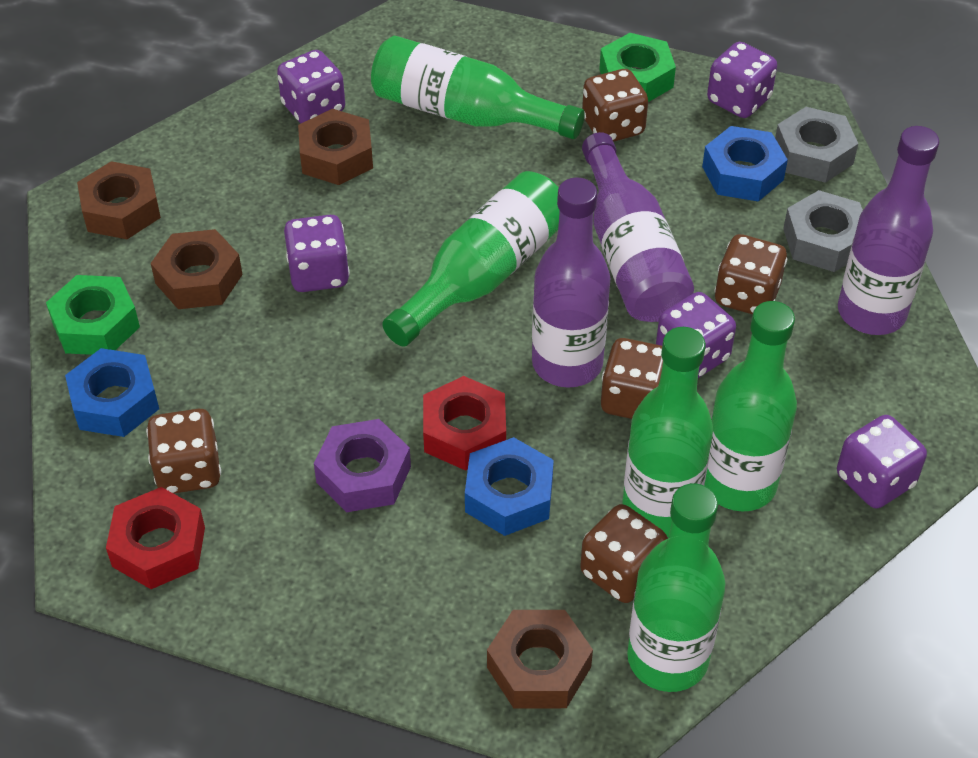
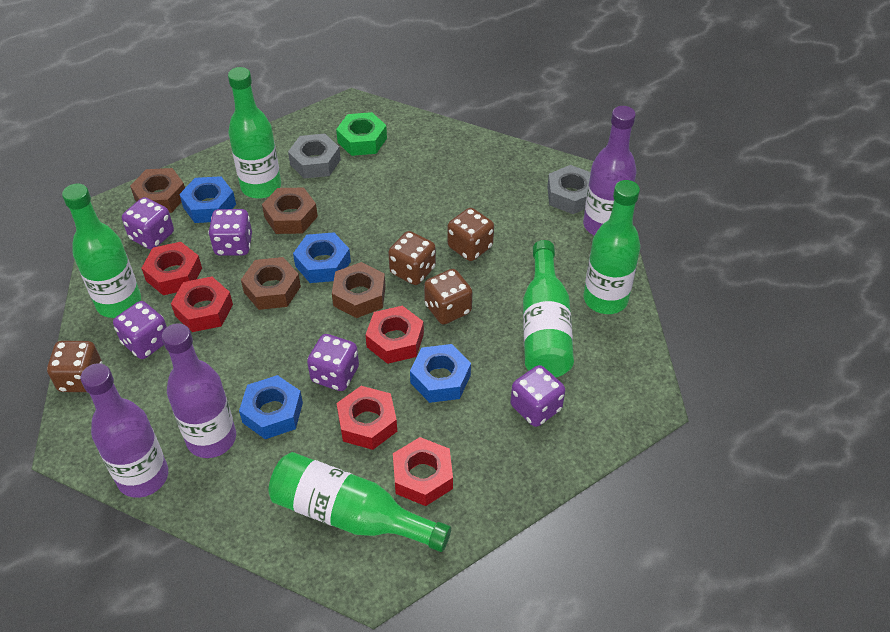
blue nut: [65,348,159,437] [465,437,554,536] [702,126,788,202] = 3 -> [179,176,236,223] [239,375,303,439] [293,232,351,283] [410,344,471,403] = 4
brown dice: [146,409,221,494] [580,504,667,603] [582,69,648,142] [601,338,663,419] [714,234,787,315] = 5 -> [47,341,102,392] [388,231,436,285] [424,269,472,324] [447,208,494,261] = 4
green nut: [46,275,140,355] [599,33,676,102] = 2 -> [336,112,387,156] = 1
purple nut: [314,419,411,512] = 1 -> none = 0
red nut: [106,487,205,589] [423,376,506,471] = 2 -> [142,242,202,295] [171,277,233,332] [336,386,397,450] [365,306,424,364] [393,437,453,506] = 5

